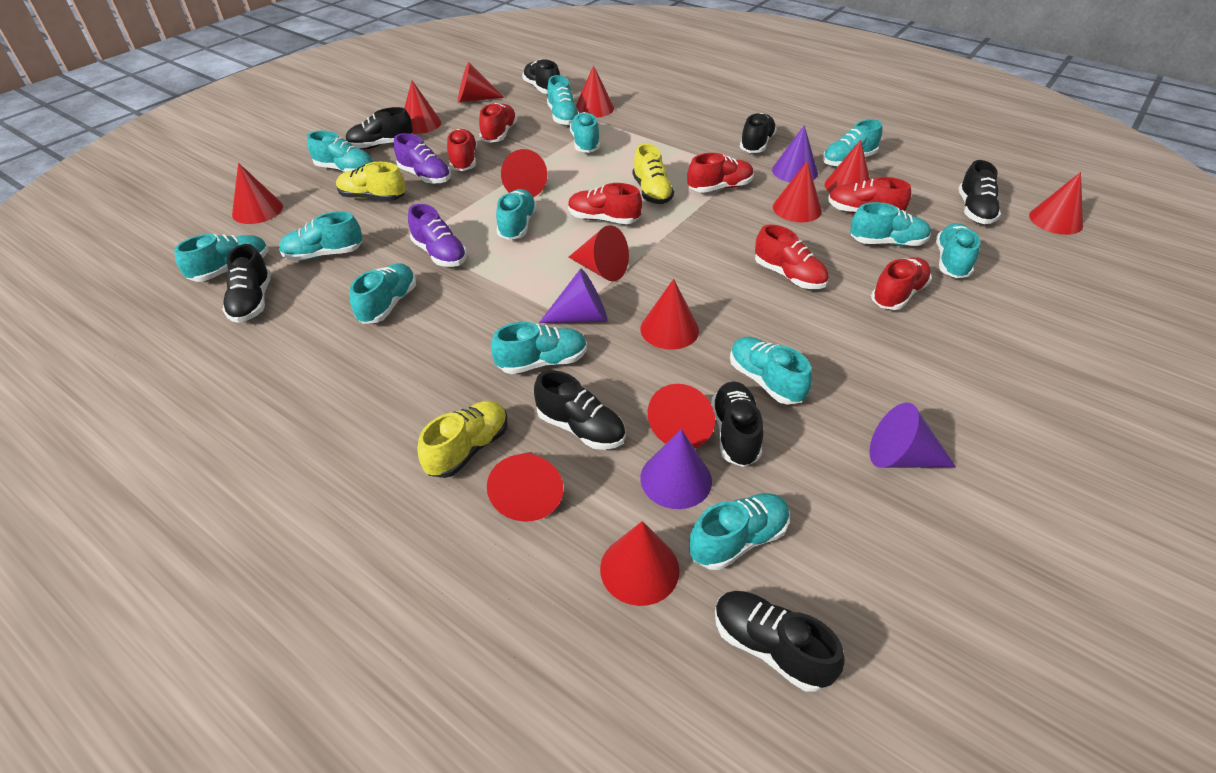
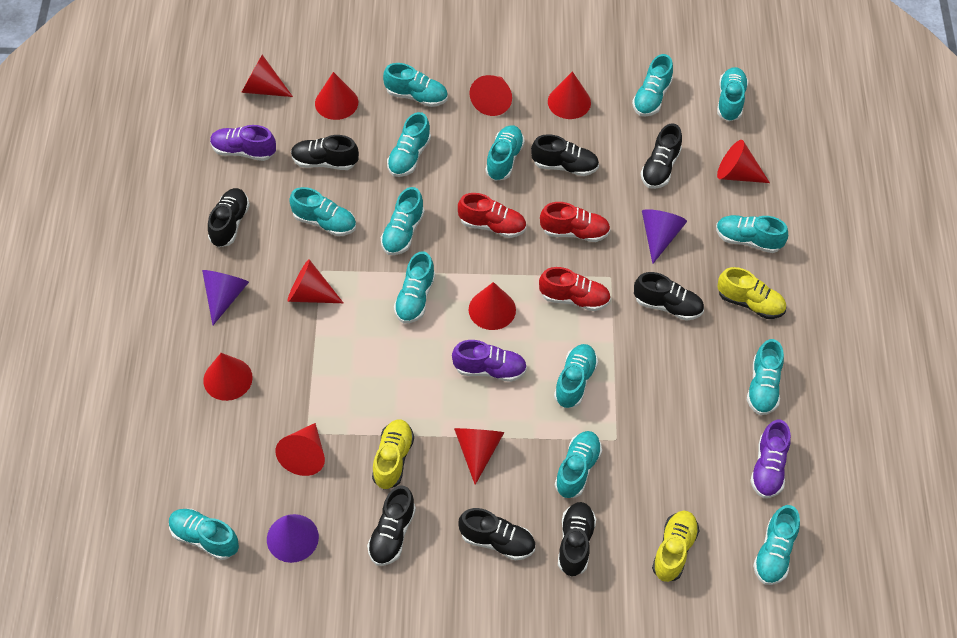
purple cone: [539,269,608,323] [640,429,712,509] [772,125,818,182] [870,403,956,468] = 4 -> [202,270,249,325] [267,514,319,563] [642,209,687,264] = 3
purple shoe: [394,133,451,184] [408,204,467,267] = 2 -> [210,125,276,161] [452,340,527,382] [750,420,791,498] = 3
red cone: [232,163,283,224] [404,81,441,134] [458,62,504,103] [487,452,563,522] [501,149,547,197] [569,225,629,281] [576,65,614,118] [600,521,679,606] [640,279,699,350] [648,384,715,448] [773,161,822,222] [825,140,870,193] [1029,172,1083,235] = 13 -> [203,353,253,401] [241,55,293,97] [275,423,325,476] [287,259,343,303] [315,72,358,120] [454,428,504,485] [469,75,512,116] [469,282,516,330] [548,71,591,119] [717,140,770,183] = 10
red shoe: [447,129,477,171] [479,103,517,143] [568,183,642,224] [688,153,754,193] [755,224,828,289] [828,177,911,213] [871,257,932,310] = 7 -> [458,193,526,238] [539,267,611,311] [540,202,610,242] = 3
turquoise shoe: [174,234,268,282] [279,211,363,261] [307,131,373,172] [350,263,416,324] [491,322,587,374] [496,189,537,240] [547,75,579,126] [570,112,600,153] [689,493,790,570] [730,337,812,405] [823,120,882,167] [850,202,931,246] [936,223,980,278] = 13 -> [169,509,239,560] [289,187,356,236] [381,187,425,255] [383,63,448,107] [387,112,431,177] [394,251,435,323] [485,125,525,181] [554,344,598,408] [555,431,602,498] [632,54,673,116] [716,215,788,253] [717,67,748,121] [747,339,784,415] [753,505,800,585] = 14

